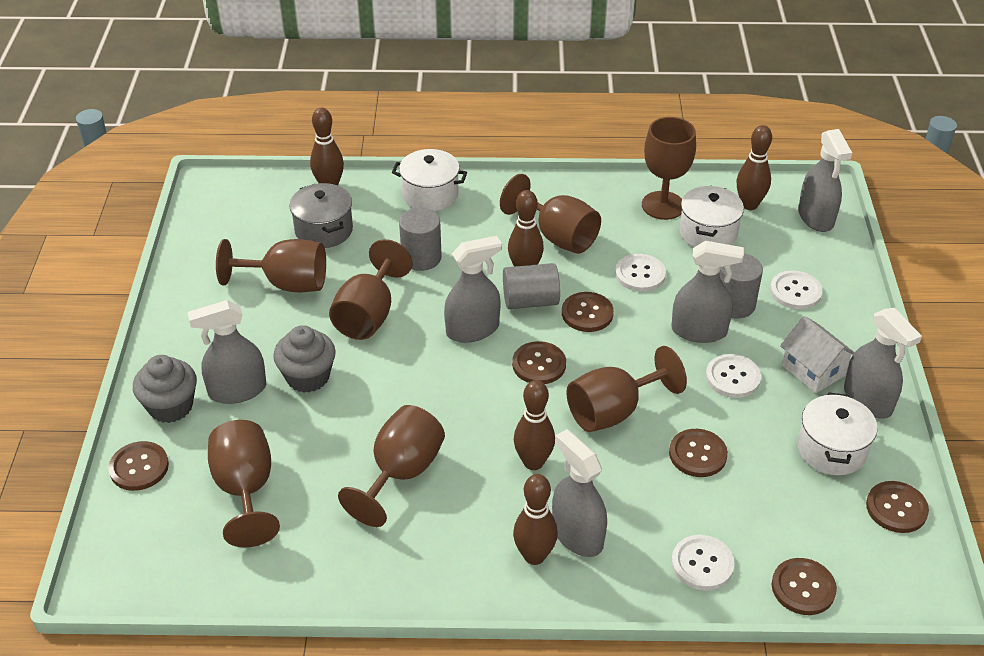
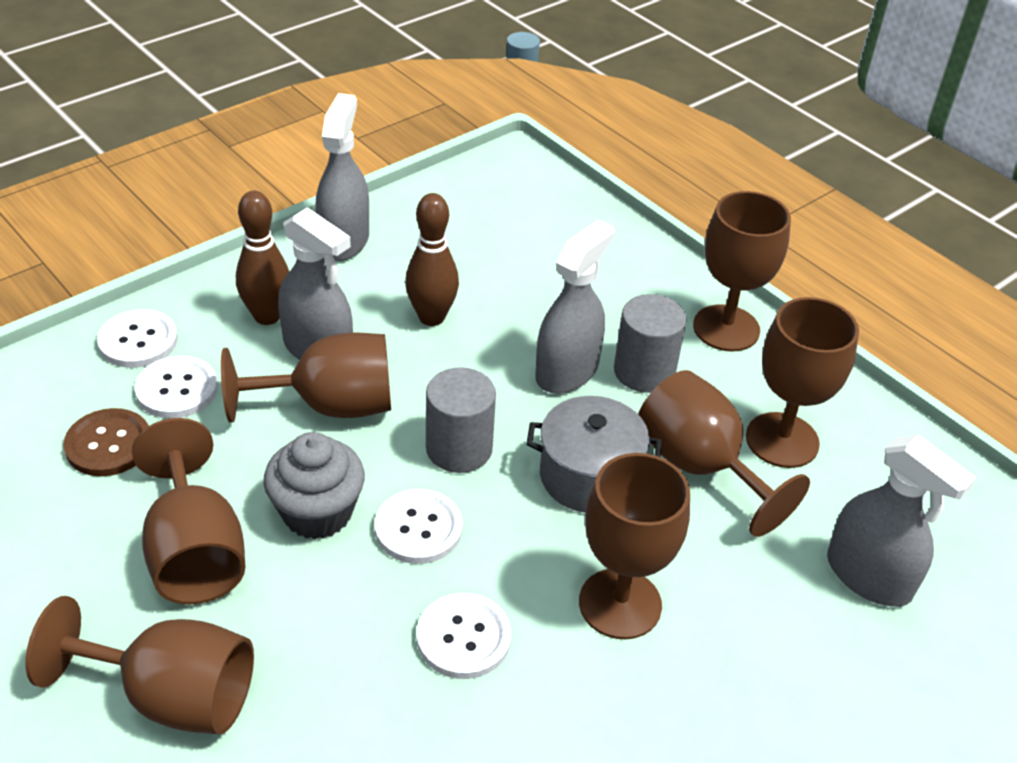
brown bowling pin: [310,108,344,185] [508,190,544,267] [513,474,558,565] [514,380,555,470] [737,125,772,210] = 5 -> [236,191,289,325] [405,193,459,326] = 2
brown button: [108,441,169,491] [512,341,566,384] [562,292,614,332] [669,429,728,477] [772,558,837,615] [866,481,929,533] = 6 -> [63,408,149,476] = 1
grey cupcake: [133,355,197,423] [273,325,336,393] = 2 -> [264,432,365,539] = 1
grey cylinder: [399,207,442,271] [503,263,560,309] [719,254,763,319] = 3 -> [426,367,496,473] [614,294,687,393] = 2
grey spray bottle: [187,300,266,404] [444,236,502,343] [552,429,607,557] [671,241,744,343] [798,129,852,232] [844,308,922,418] = 6 -> [278,207,353,360] [315,93,369,261] [535,219,614,394] [827,435,977,607] = 4
white house: [780,316,854,393] = 1 -> none = 0
white pot: [392,149,467,211] [679,186,744,247] [797,392,878,475] = 3 -> none = 0

